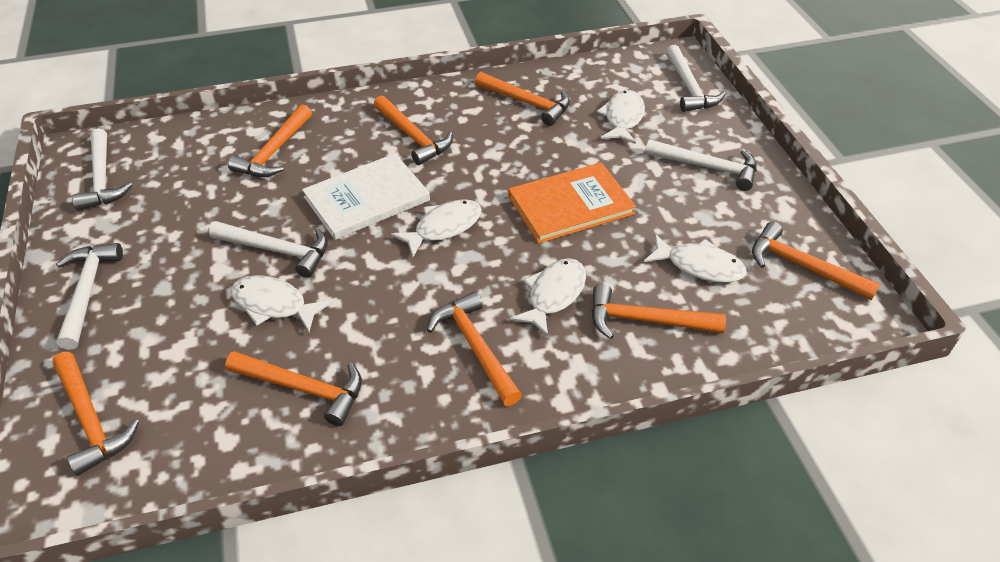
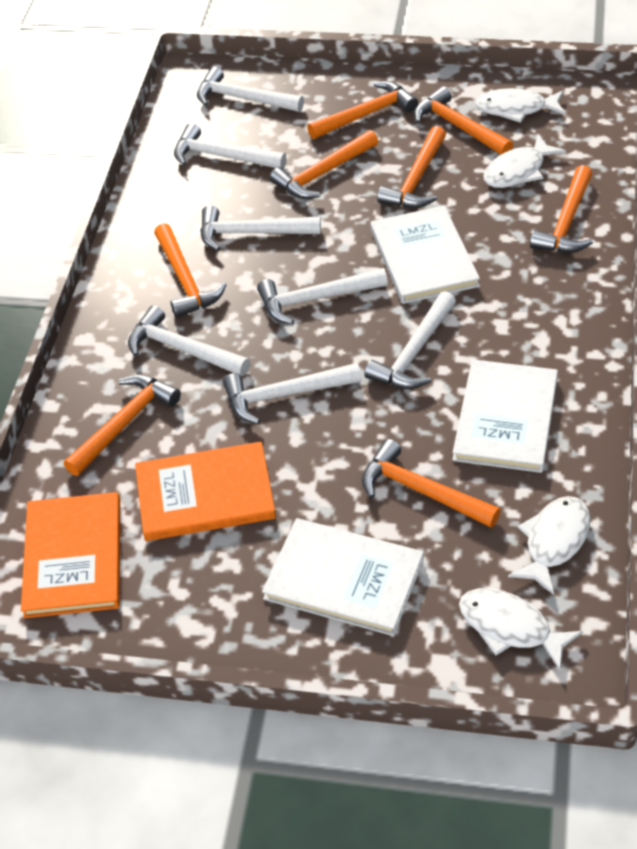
orange book: [508,162,636,243] = 1 -> [21,492,120,618] [135,442,276,541] = 2
white book: [302,153,430,240] = 1 -> [262,518,424,636] [370,205,480,304] [452,359,558,473] = 3
white fish: [231,275,332,332] [391,199,482,257] [510,258,586,337] [597,90,645,144] [644,234,747,283] = 5 -> [459,588,583,671] [475,88,566,123] [483,134,566,188] [508,496,590,595] = 4
white hammer: [56,243,123,350] [72,128,133,211] [209,221,328,278] [645,139,757,191] [666,45,726,112] = 5 -> [128,305,250,376] [174,123,286,169] [197,67,304,112] [200,205,321,251] [223,363,361,424] [257,268,388,325] [365,291,456,389] = 7

